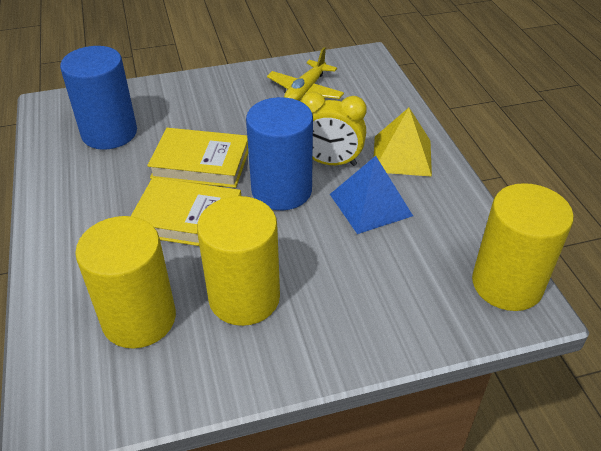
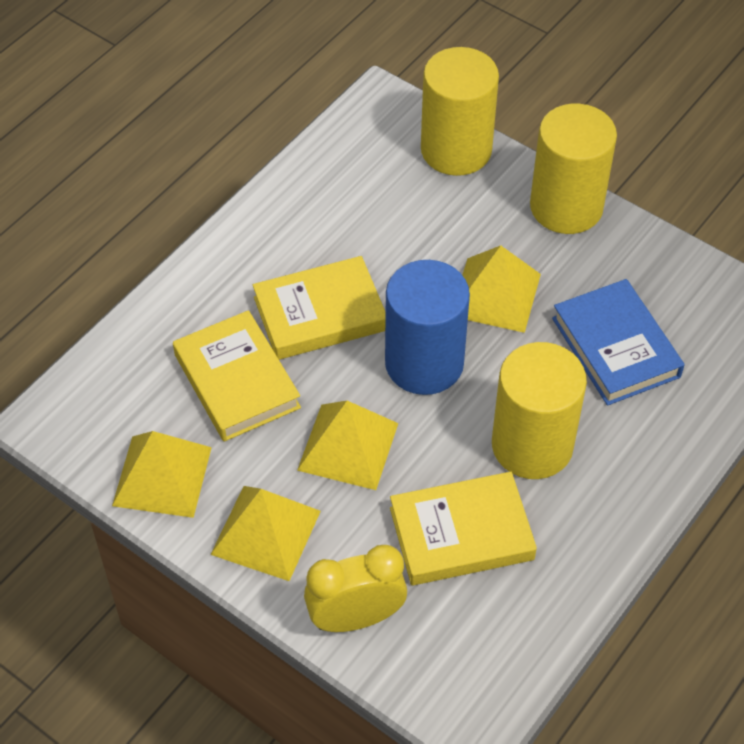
blue book: none = 0 -> [552,279,684,406] = 1
blue cylinder: [60,46,137,150] [246,97,313,210] = 2 -> [385,260,470,395] = 1
blue pyramid: [330,156,413,234] = 1 -> none = 0
yellow book: [131,178,241,246] [147,128,248,188] = 2 -> [173,310,301,441] [253,256,386,360] [390,472,537,585] = 3
yellow plane: [267,47,344,101] = 1 -> none = 0
yellow pyramid: [374,108,432,177] = 1 -> [112,431,212,518] [210,486,321,581] [297,401,398,490] [462,245,541,333] = 4

